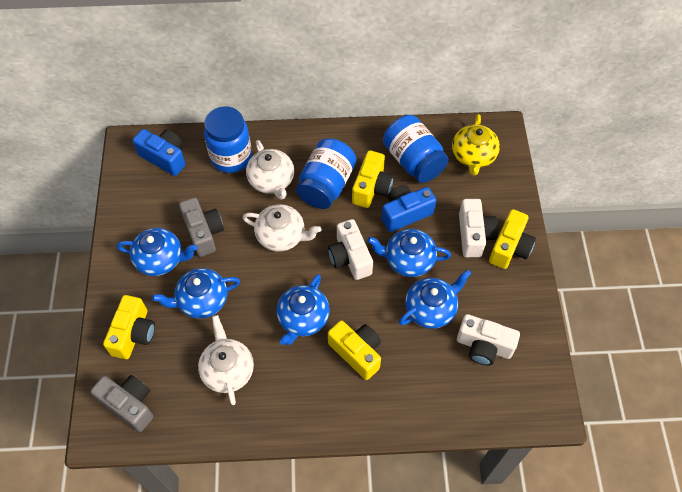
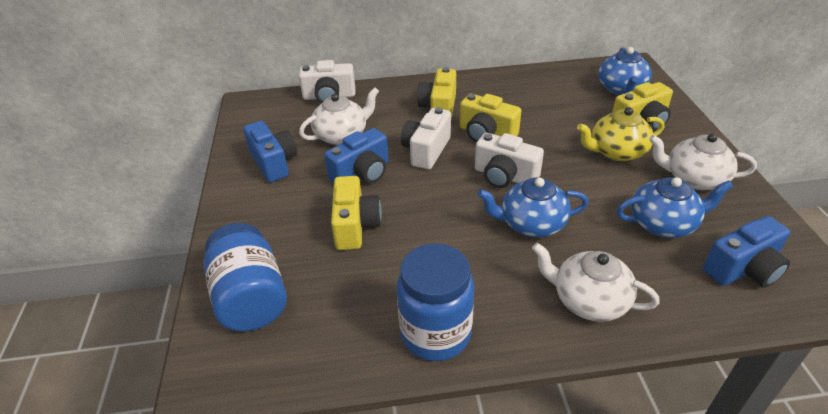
blue camera: [133,129,186,176] [382,185,436,232] = 2 -> [243,121,297,182] [324,128,389,183] [703,216,790,287] = 3
blue jar: [204,106,252,173] [296,138,356,209] [383,115,449,183] = 3 -> [203,223,287,331] [397,244,474,361] = 2
blue teapot: [117,228,197,276] [152,268,240,319] [276,274,330,345] [367,229,451,277] [399,269,471,329] = 5 -> [477,178,588,237] [598,47,652,95] [617,177,733,238] = 3
grey camera: [91,375,153,432] [179,197,224,257] = 2 -> none = 0

